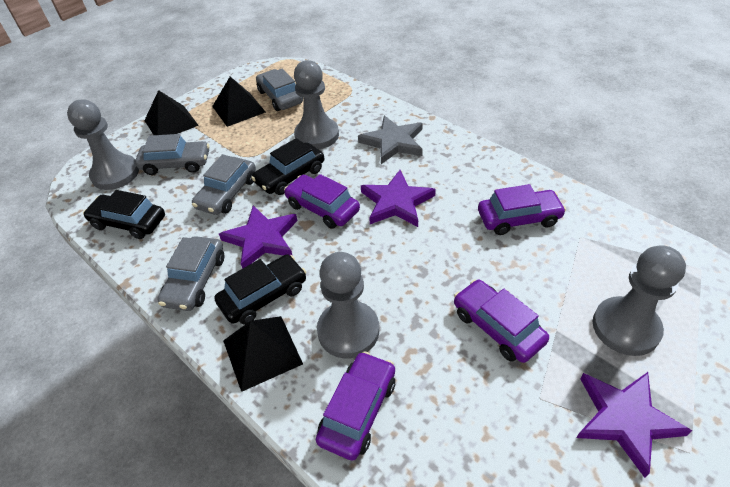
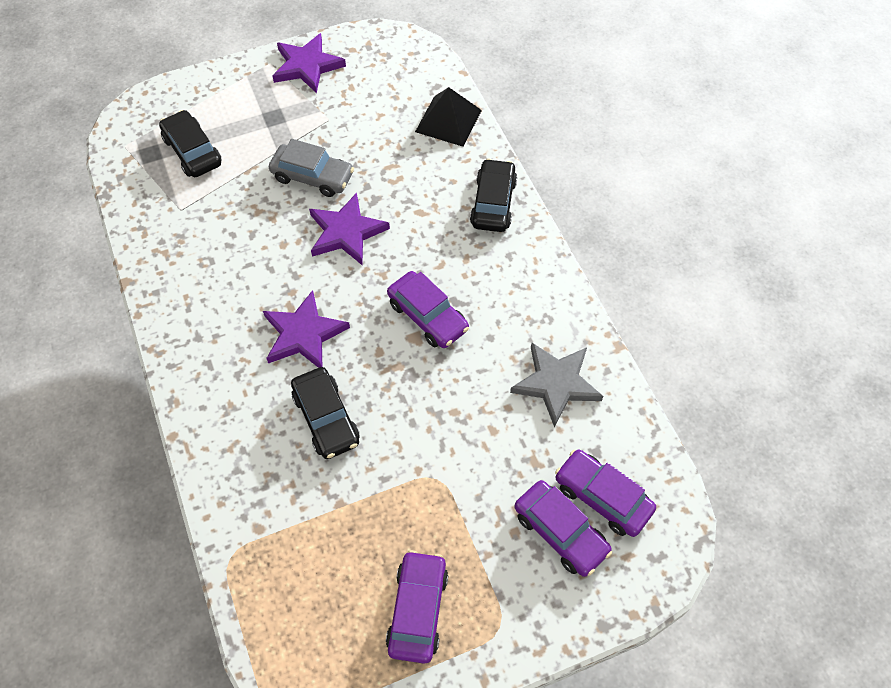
black pyramid: [144,90,199,135] [212,77,266,127] [223,316,303,392] = 3 -> [415,87,482,147] = 1
grey car: [135,134,210,175] [157,236,224,311] [192,154,256,215] [256,69,303,111] = 4 -> [269,139,354,197] = 1
grey pawn: [67,99,139,190] [294,60,339,149] [317,252,379,358] [593,245,686,356] = 4 -> none = 0

